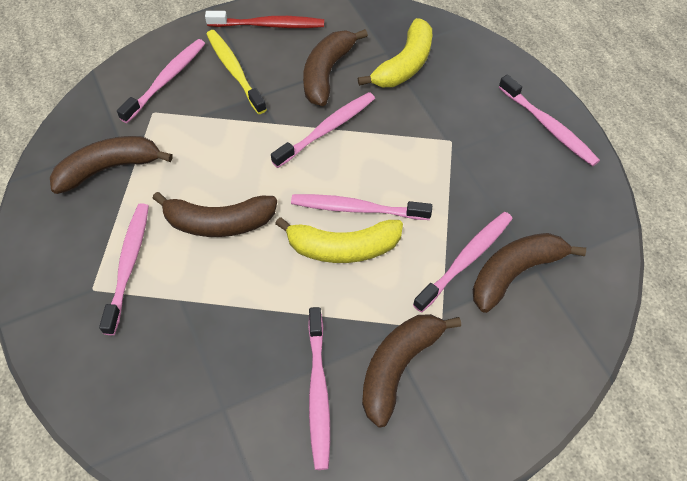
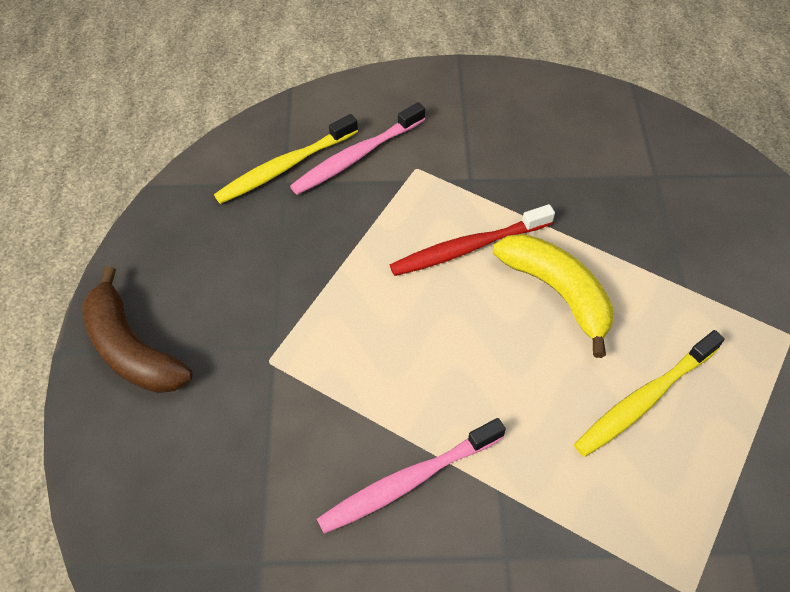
brown banana: [50,136,173,194] [152,192,277,237] [303,29,368,106] [362,314,461,427] [473,233,586,313] = 5 -> [82,267,192,393] = 1
pink toothbrush: [99,203,149,335] [117,39,205,123] [271,92,375,168] [291,194,432,220] [308,307,330,470] [413,212,513,312] [499,75,600,166] = 7 -> [290,102,425,195] [317,418,506,534] = 2
yellow banana: [275,217,403,263] [358,18,432,87] = 2 -> [493,234,614,358] = 1
yellow toothbrush: [206,30,267,114] = 1 -> [214,114,358,204] [574,330,725,457] = 2

